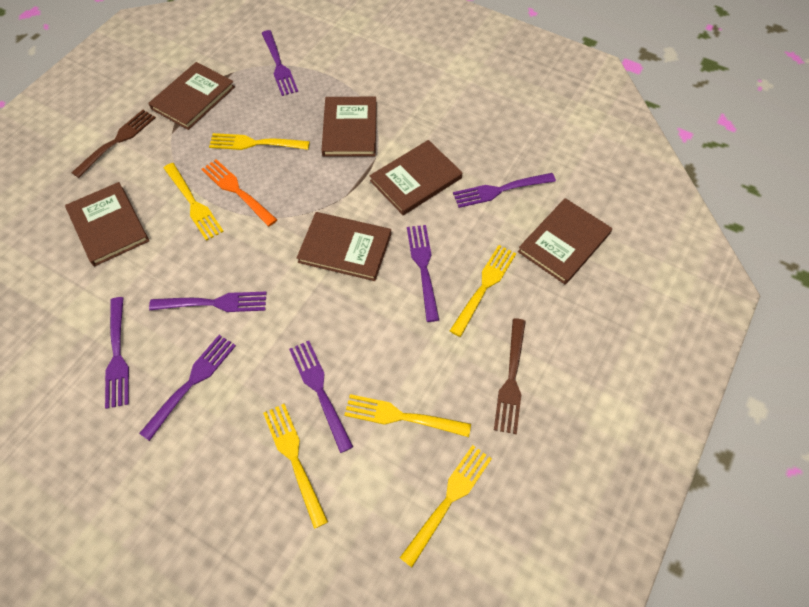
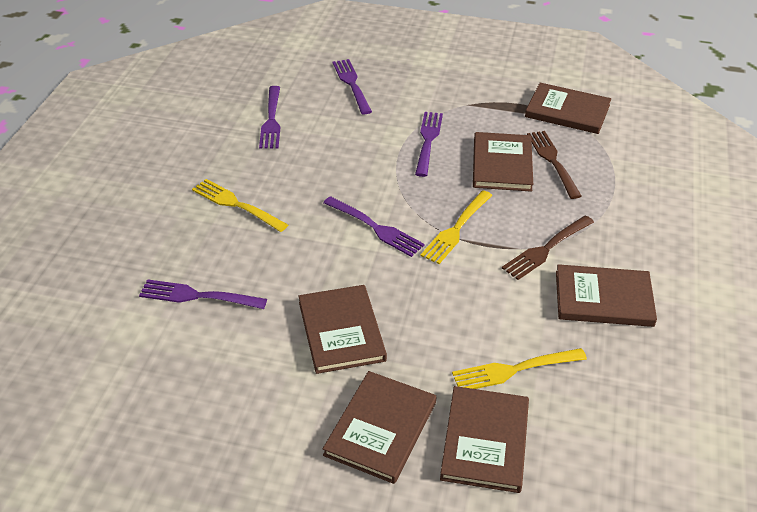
orange fork: [201,159,277,227] = 1 -> none = 0
purple fork: [105,297,129,409] [139,335,236,441] [149,292,267,312] [262,30,298,96] [289,341,353,453] [407,225,439,322] [453,173,556,208] = 7 -> [139,279,267,309] [259,86,280,149] [323,196,425,257] [332,59,372,114] [415,112,443,177] = 5
yellow fork: [164,163,224,241] [209,133,310,150] [263,404,328,529] [344,394,471,437] [400,445,492,568] [450,245,516,337] = 6 -> [192,179,288,232] [420,190,492,264] [452,348,587,389] = 3

